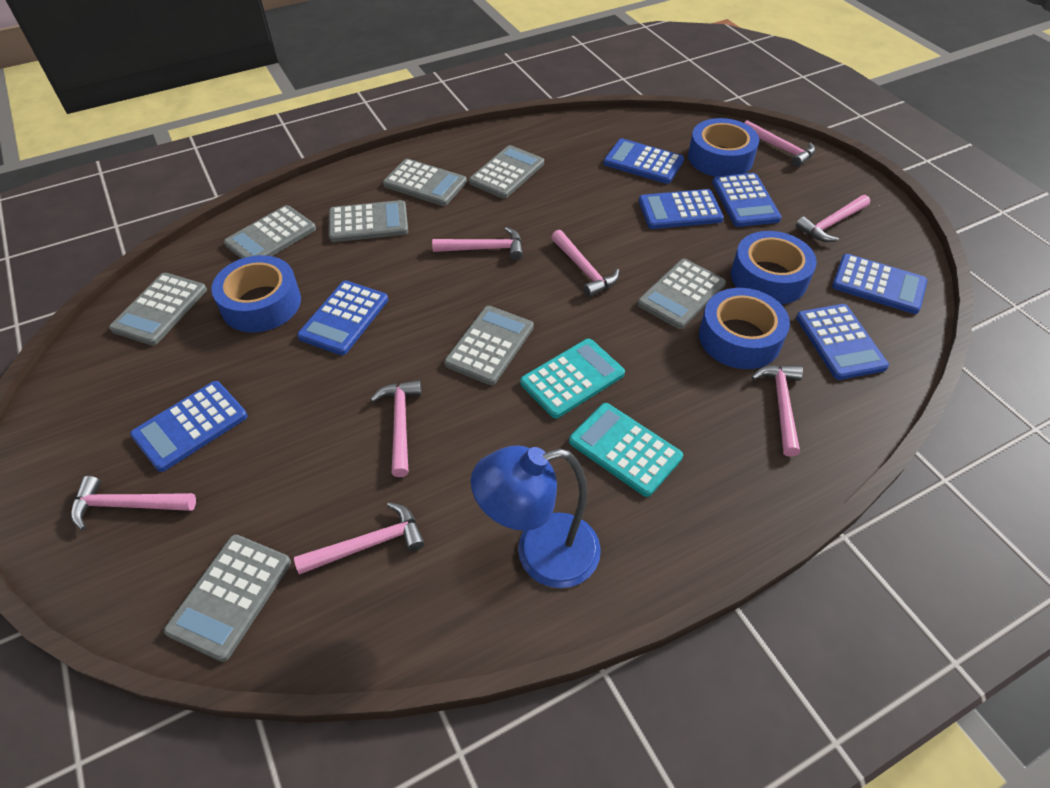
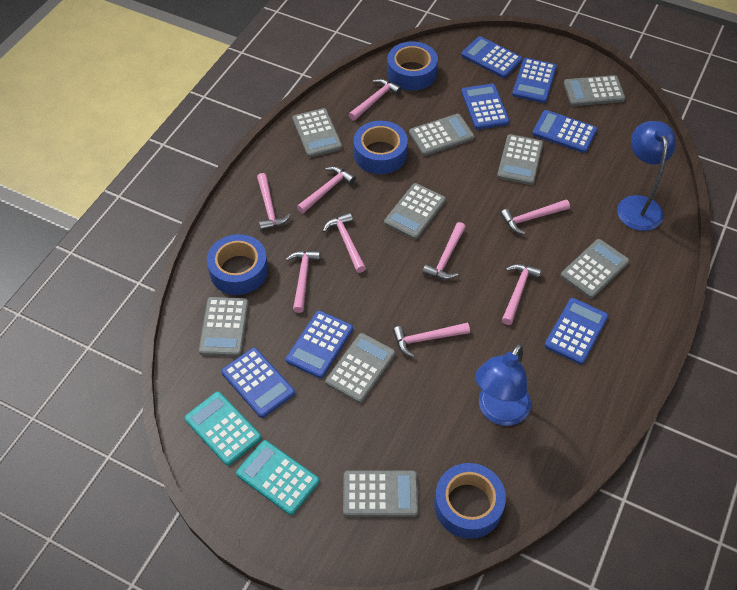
blue lamp: [471,445,601,588] = 1 -> [475,343,531,426] [617,121,676,231] = 2
grey calculator: [109,273,207,346] [164,535,291,662] [224,205,316,259] [329,200,408,242] [383,159,467,206] [444,306,534,385] [469,145,544,199] [637,259,726,329] = 8 -> [199,297,249,357] [292,108,342,157] [325,333,395,403] [343,470,418,517] [384,183,446,240] [409,114,474,156] [497,134,543,185] [561,239,629,298] [564,75,625,106] = 9
pink hammer: [71,476,196,530] [294,502,425,575] [370,380,422,477] [432,227,523,260] [551,230,619,297] [744,120,815,167] [751,365,803,457] [796,195,870,242] = 8 -> [257,173,291,231] [286,251,320,313] [297,166,356,213] [323,213,366,273] [349,79,402,121] [393,323,470,358] [423,222,466,280] [500,200,570,235] [502,264,542,325] = 9

